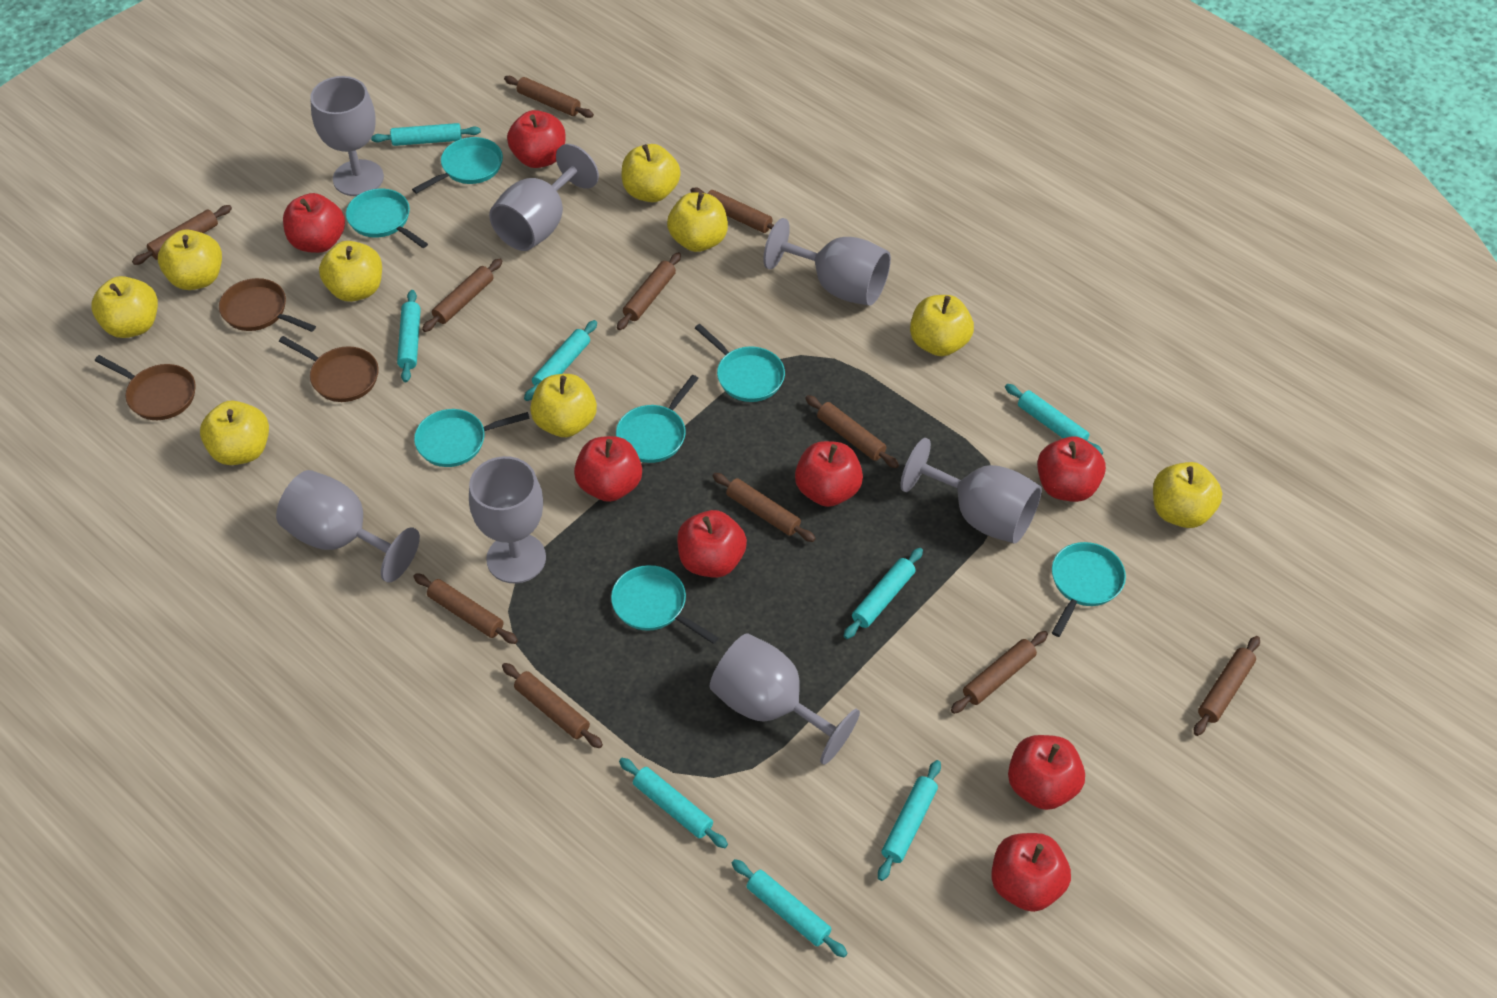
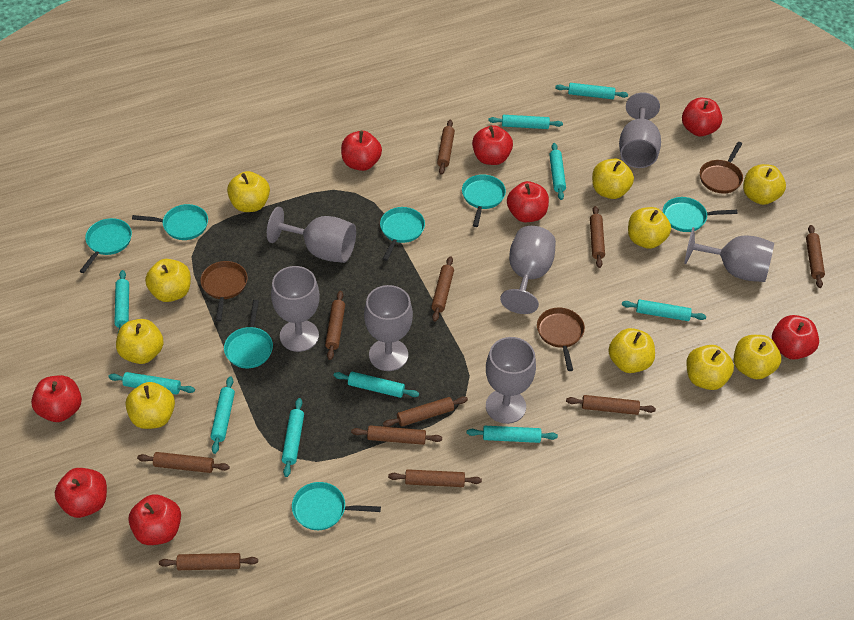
turquoise rolling pin: [371,123,481,146] [397,290,421,382] [524,320,597,401] [619,758,728,848] [732,859,848,958] [844,548,923,639] [878,760,941,881] [1005,384,1103,455] = 8 -> [108,372,195,395] [115,270,129,332] [210,376,235,454] [282,398,304,477] [334,372,419,398] [467,426,558,443] [488,115,563,129] [549,143,566,200] [555,83,628,99] [622,299,706,321] = 10
yellow apple: [91,276,158,338] [158,229,222,290] [200,401,269,465] [319,241,382,302] [530,374,597,437] [622,144,681,202] [667,192,728,252] [910,295,974,356] [1153,462,1222,528] = 9 -> [116,319,163,364] [125,382,175,429] [145,259,191,302] [227,171,270,212] [592,159,634,199] [609,328,655,373] [628,207,671,249] [686,345,734,390] [734,335,781,379] [743,164,786,205] = 10

